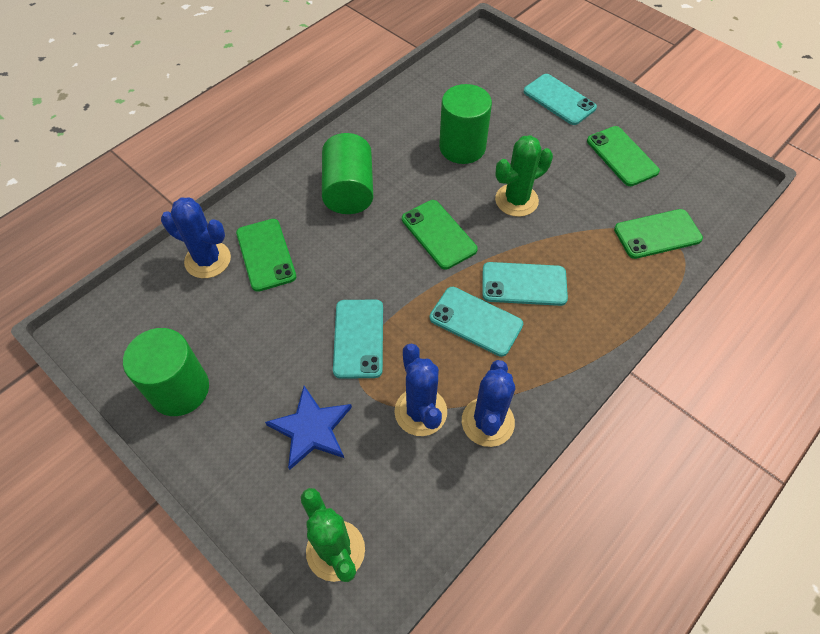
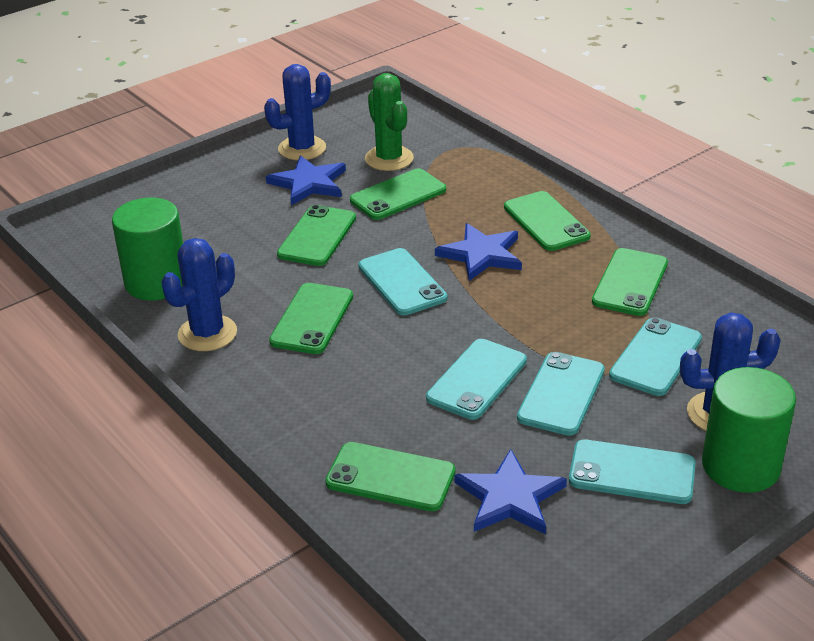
blue star: [265,386,352,470] = 1 -> [266,155,346,205] [435,223,522,281] [454,449,567,534] = 3
green cactus: [301,488,365,582] [495,135,553,217] = 2 -> [365,73,414,171] = 1
green cylinder: [123,328,209,416] [322,133,373,214] [439,84,492,164] = 3 -> [112,198,183,300] [702,367,796,493] = 2
green phone: [236,219,296,292] [402,200,478,269] [587,126,660,186] [614,209,703,259] = 4 -> [269,283,353,354] [277,205,356,266] [325,442,455,511] [350,168,446,220] [504,191,591,251] [592,248,668,316] = 6
turquoise phone: [333,300,383,379] [430,287,523,357] [482,262,568,306] [524,74,597,125] = 4 -> [359,248,447,315] [426,339,527,420] [517,352,605,436] [569,439,696,504] [609,317,702,396] = 5

